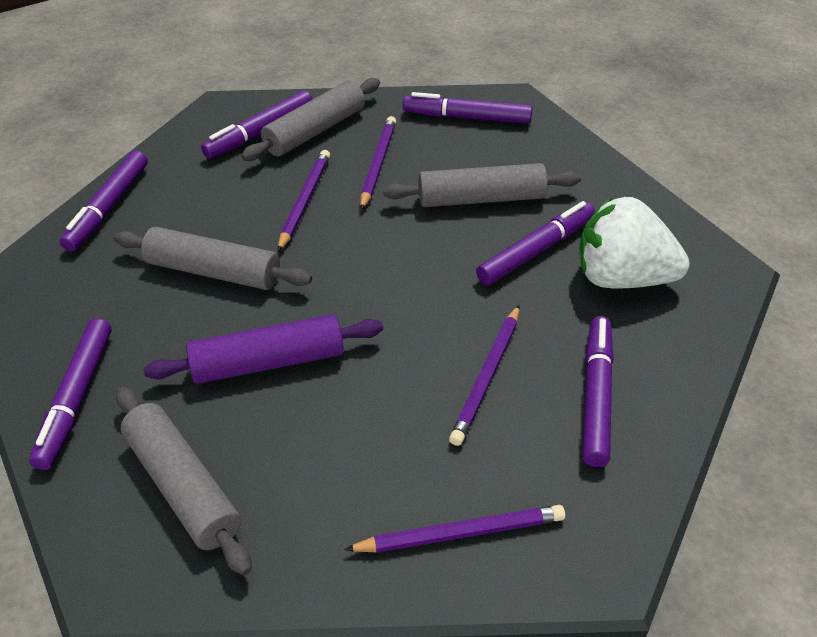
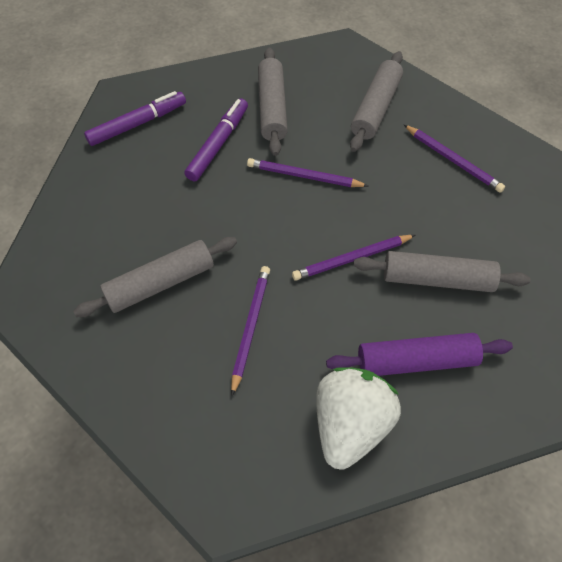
purple marker: [29,318,112,470] [60,150,148,251] [201,90,313,159] [403,92,532,124] [476,201,595,285] [582,316,614,467] = 6 -> [84,91,186,146] [184,98,248,182] = 2

